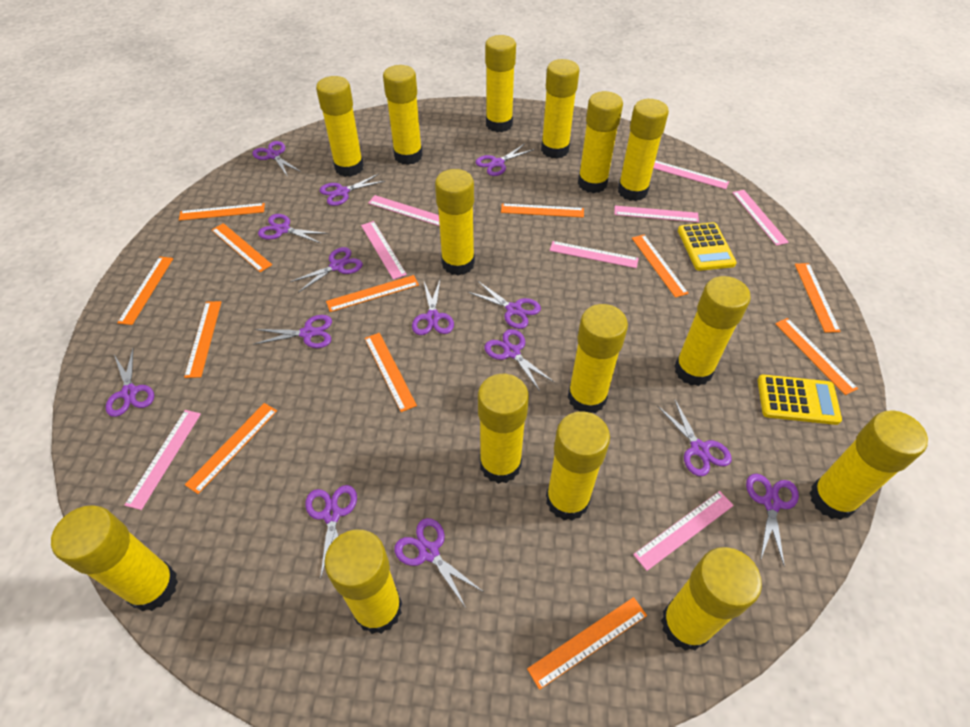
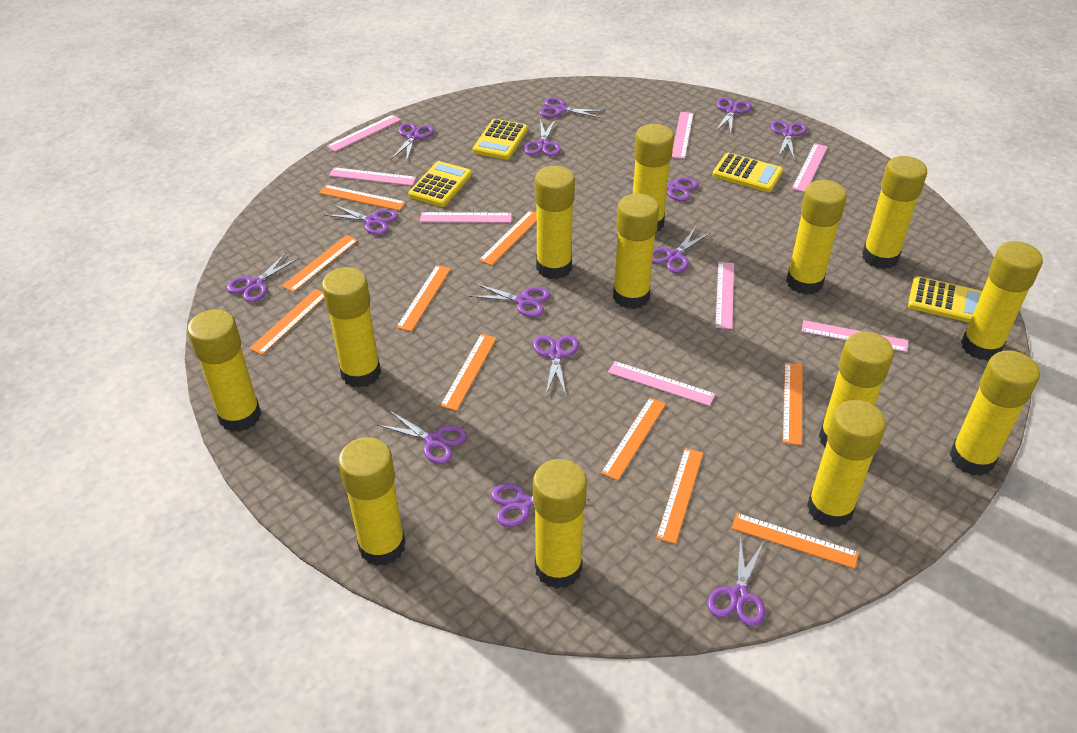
orange ruler: [117,257,173,325] [179,203,265,221] [184,301,221,378] [185,403,277,494] [212,223,272,272] [326,275,419,312] [365,333,417,412] [501,203,584,218] [527,597,647,690] [632,235,689,298] [775,318,858,395] [795,263,841,332] = 12 -> [249,289,324,355] [281,235,358,292] [319,185,406,211] [396,265,451,332] [440,334,497,411] [479,210,537,266] [601,398,666,481] [656,448,703,544] [731,513,859,569] [783,362,803,446] = 10
yellow calculator: [678,222,737,271] [757,374,842,425] = 2 -> [408,161,472,207] [473,119,528,160] [713,153,783,192] [908,276,982,323] = 4
yellow glue stick: [51,505,178,611] [316,76,364,177] [324,529,402,634] [383,65,423,165] [435,169,475,275] [478,374,529,484] [485,35,516,132] [541,59,579,158] [546,411,610,521] [568,304,628,413] [578,91,623,193] [618,99,669,201] [661,547,762,651] [674,276,751,386] [810,410,928,520] = 15 -> [187,309,261,432] [322,267,381,388] [338,437,405,566] [533,459,587,589] [535,166,575,279] [613,193,659,309] [633,124,674,233] [786,180,847,295] [807,400,886,527] [819,331,894,447] [862,156,927,269] [949,350,1040,476] [961,241,1043,361] = 13

